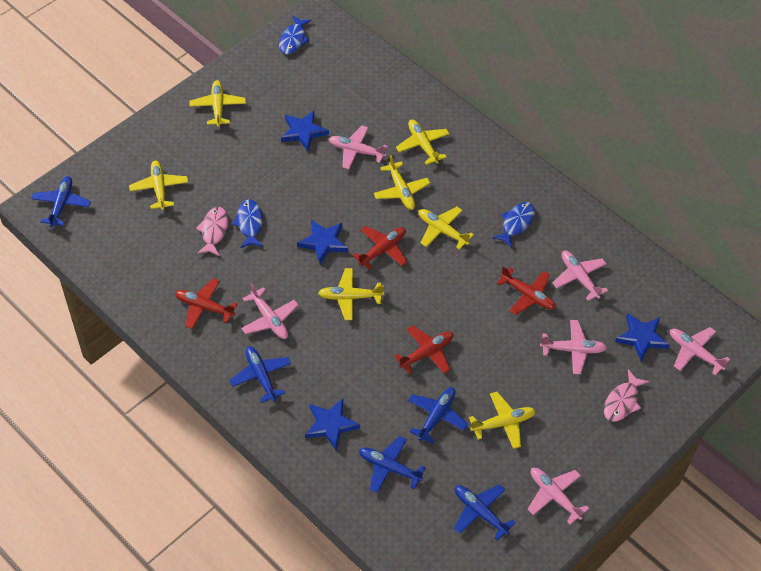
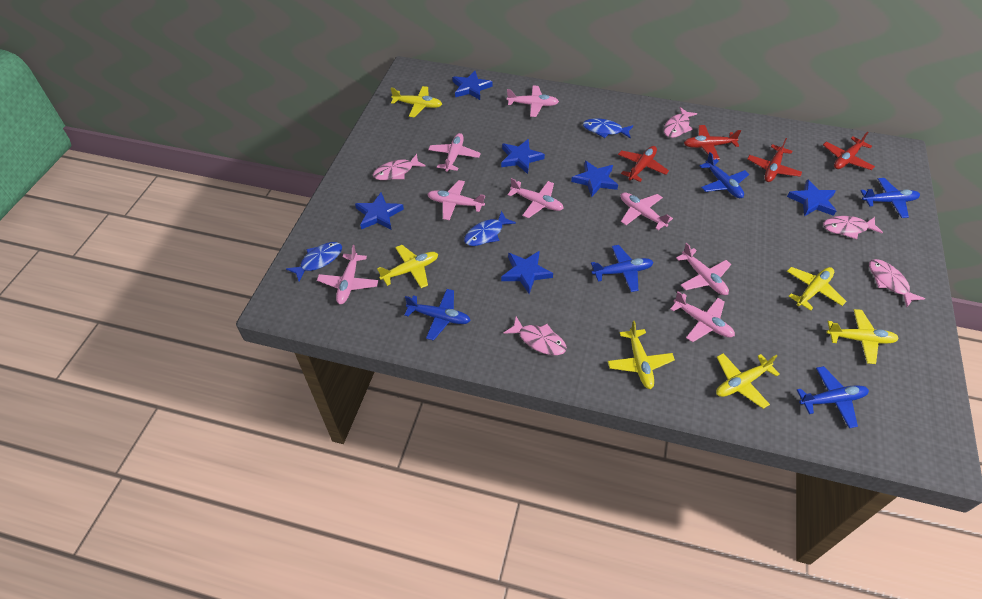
blue star: [281,111,329,152] [297,220,348,264] [305,399,360,451] [615,313,670,361] = 4 -> [355,192,404,229] [452,71,492,100] [501,139,545,174] [501,251,553,294] [571,161,618,197] [787,179,836,216] = 6
pink fish: [196,207,228,256] [604,370,649,422] = 2 -> [373,154,426,180] [504,317,567,355] [664,107,697,138] [823,216,883,239] [869,259,925,307] = 5
pink plane: [241,284,298,339] [329,126,388,169] [527,468,589,525] [540,320,607,374] [553,251,608,301] [670,327,730,376] = 6 -> [317,245,379,304] [427,180,485,220] [428,133,481,172] [507,86,559,117] [508,178,564,218] [620,192,673,230] [670,291,735,342] [676,243,731,295] = 8
yellow plane: [129,160,188,210] [190,80,246,127] [318,268,384,320] [374,155,430,210] [396,120,450,165] [418,207,474,250] [469,392,536,449] = 7 -> [377,245,438,288] [391,86,442,117] [608,321,675,389] [716,353,780,409] [787,267,847,311] [826,309,899,364] = 6

